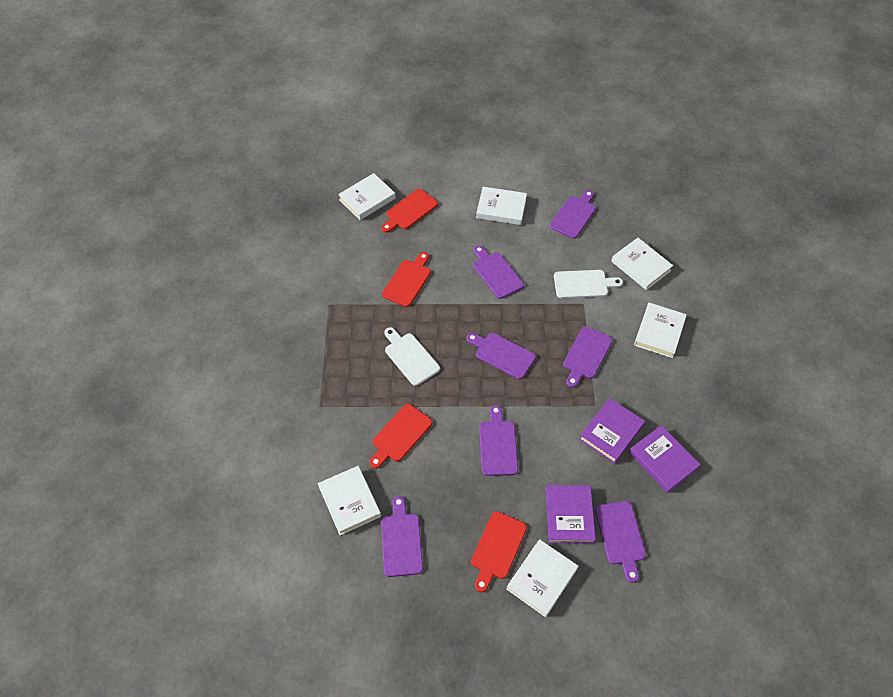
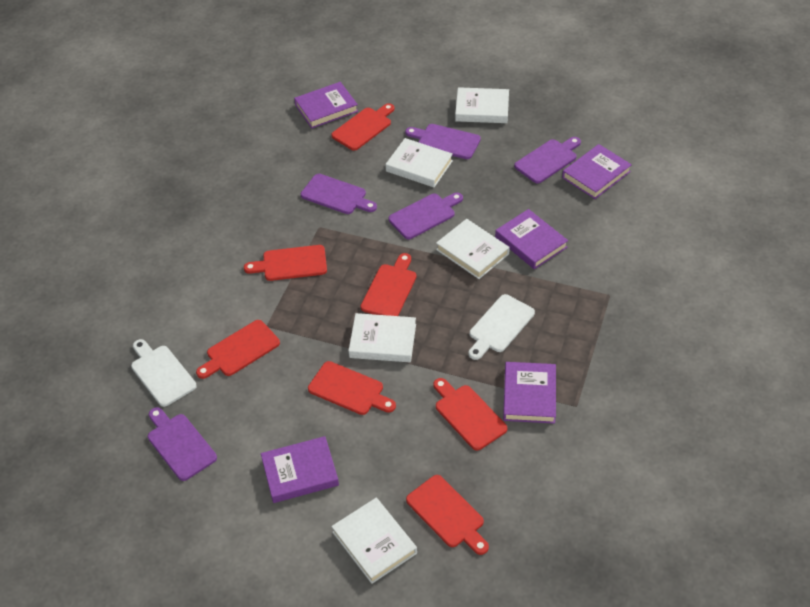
purple book: [545,485,596,544] [579,398,645,464] [629,425,701,493] = 3 -> [261,436,339,503] [294,82,358,128] [495,209,568,270] [503,362,556,424] [562,144,632,199] = 5
purple cutting board: [381,496,423,577] [467,333,536,379] [473,245,524,299] [479,405,518,476] [550,190,596,239] [563,326,613,388] [595,501,646,583] = 7 -> [148,407,217,481] [301,174,377,214] [388,193,463,239] [405,124,481,159] [514,137,581,184] = 5
red cutting board: [369,404,432,469] [382,189,438,233] [382,252,431,307] [471,511,527,592] = 4 -> [196,320,280,379] [244,245,327,281] [308,361,396,415] [331,103,395,151] [361,253,416,316] [406,475,489,555] [433,378,507,451] = 7
white book: [318,466,381,535] [338,173,396,220] [476,187,527,225] [506,539,579,617] [611,238,673,290] [634,303,687,358] = 6 -> [331,498,417,584] [349,313,416,362] [386,138,453,187] [436,219,510,279] [455,87,509,123] = 5

